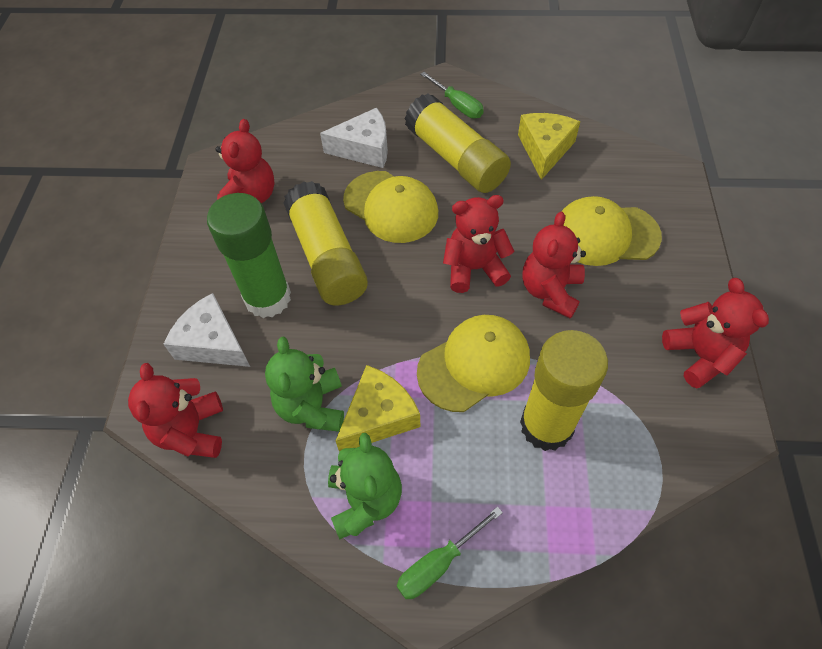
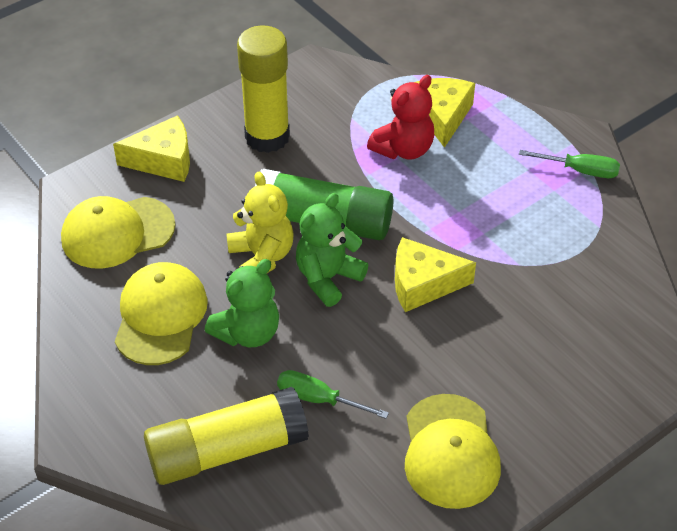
red teddy bear: [128,363,223,458] [216,119,275,203] [443,195,515,293] [523,212,586,319] [662,278,769,388] = 5 -> [367,75,434,160] = 1
white cheese: [163,293,250,367] [320,108,388,168] = 2 -> none = 0
yellow cheese: [336,365,420,452] [518,113,580,180] = 2 -> [113,115,190,182] [395,237,476,312] [415,78,475,148] = 3
yellow glue stick: [283,181,368,306] [404,93,511,193] [520,330,608,451] = 3 -> [144,387,309,485] [237,25,290,153] = 2
yellow teddy bear: none = 0 -> [226,172,293,274] = 1

